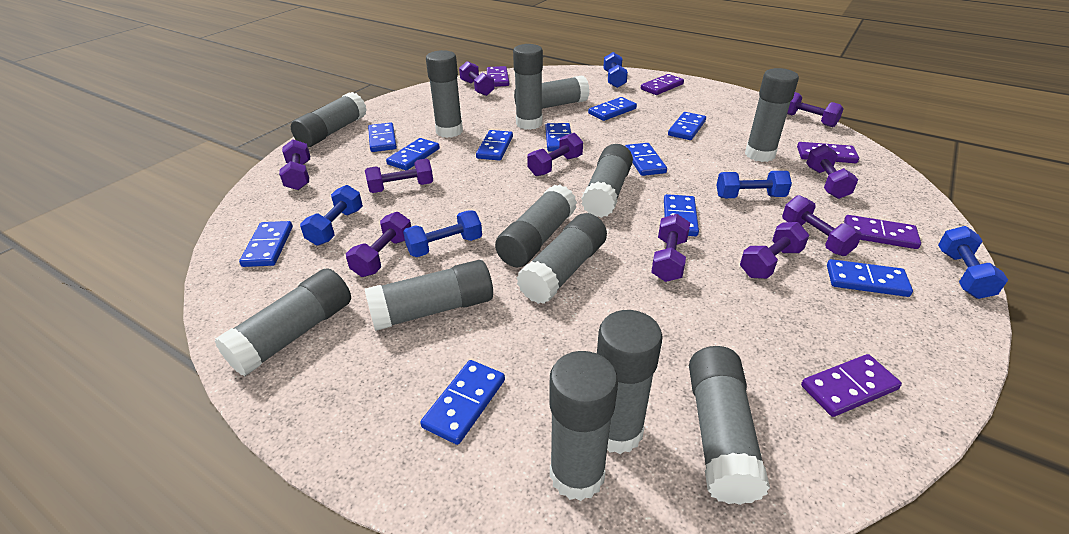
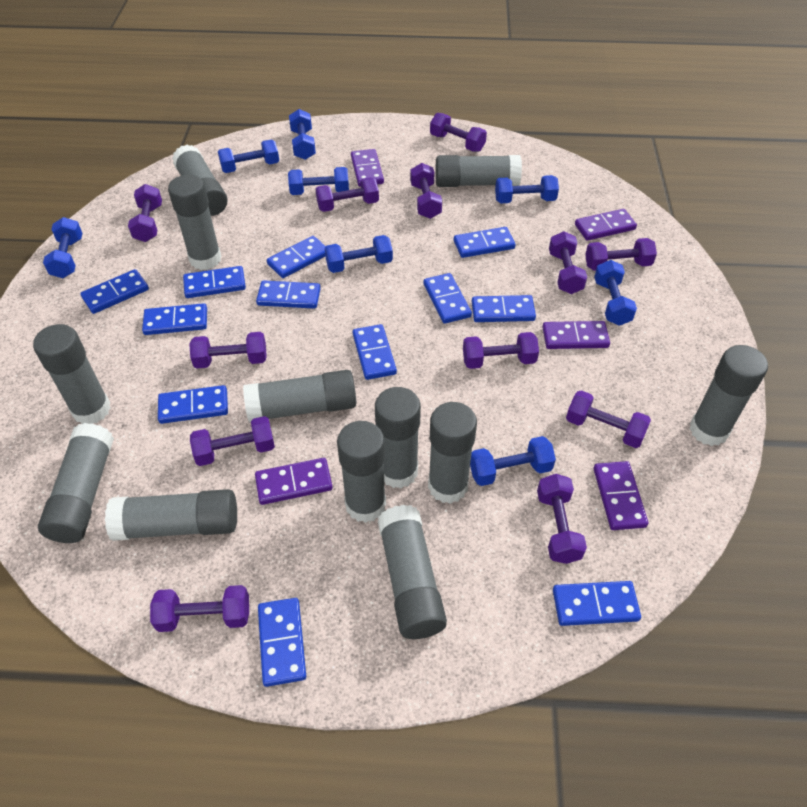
blue domino: [239,221,293,267] [368,122,397,152] [386,138,440,170] [420,360,505,445] [476,130,513,161] [545,123,571,151] [588,97,637,121] [625,143,667,176] [664,194,699,236] [668,112,706,140] [827,259,913,297] = 11 -> [80,269,149,314] [142,303,207,335] [158,385,228,424] [183,266,246,298] [256,280,321,309] [258,598,306,687] [267,236,326,278] [353,324,397,380] [423,273,472,324] [454,227,516,258] [472,295,536,322] [553,581,641,626] = 12
blue dumbbell: [300,185,363,246] [403,210,482,257] [603,52,628,88] [717,171,792,198] [938,226,1008,299] = 5 -> [43,217,82,278] [218,140,279,173] [288,167,349,195] [289,109,316,160] [325,235,393,273] [470,436,556,486] [495,175,559,203] [594,260,637,326] = 8
grey glue stick: [215,268,351,376] [291,92,367,147] [365,260,493,331] [426,50,463,138] [495,185,577,267] [513,44,543,130] [514,75,590,109] [516,213,607,304] [549,351,618,501] [581,144,633,218] [597,310,663,454] [689,346,770,505] [745,68,799,162] = 13 -> [33,324,111,424] [38,423,114,543] [105,489,237,541] [168,175,222,270] [172,145,228,216] [243,370,356,423] [337,421,386,523] [375,387,421,488] [378,505,447,639] [428,402,477,504] [435,155,522,187] [690,345,768,446] = 12
purple dumbbell: [279,139,310,190] [346,212,411,277] [365,158,433,193] [459,61,495,96] [527,133,583,176] [651,214,690,282] [740,222,809,279] [782,195,862,256] [787,92,844,127] [806,144,858,199] = 10 -> [128,184,162,242] [150,585,249,632] [189,332,267,369] [190,416,275,466] [316,177,379,212] [410,163,442,219] [430,113,487,152] [463,332,539,369] [537,474,587,564] [549,231,587,294] [566,390,651,448] [585,238,657,271] = 12

